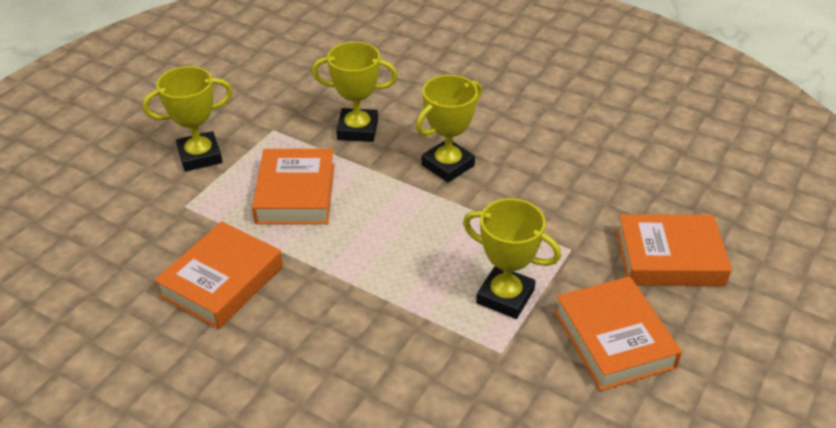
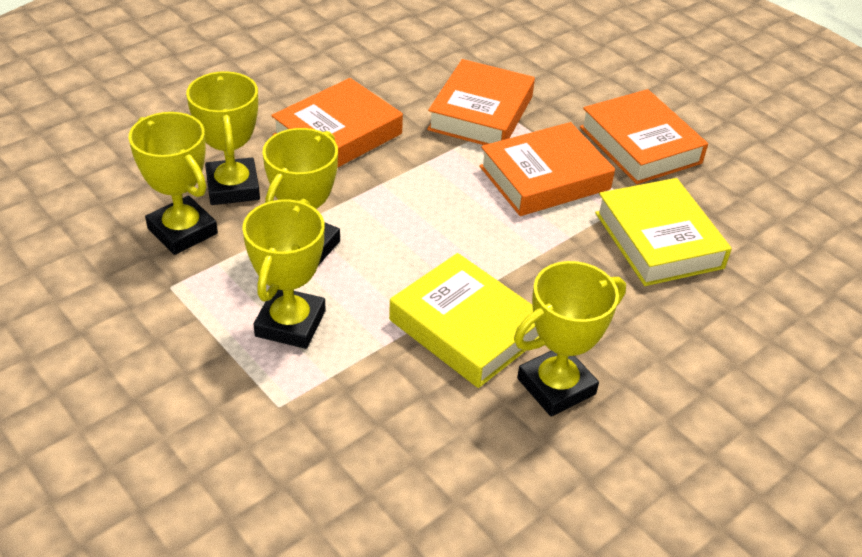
yellow book: none = 0 -> [389,253,540,388] [595,178,732,286] = 2
yellow trophy: [143,66,233,172] [312,42,398,142] [416,75,482,182] [463,198,561,319] = 4 -> [128,112,218,255] [186,71,260,205] [242,199,326,349] [262,128,340,266] [514,261,626,417] = 5

